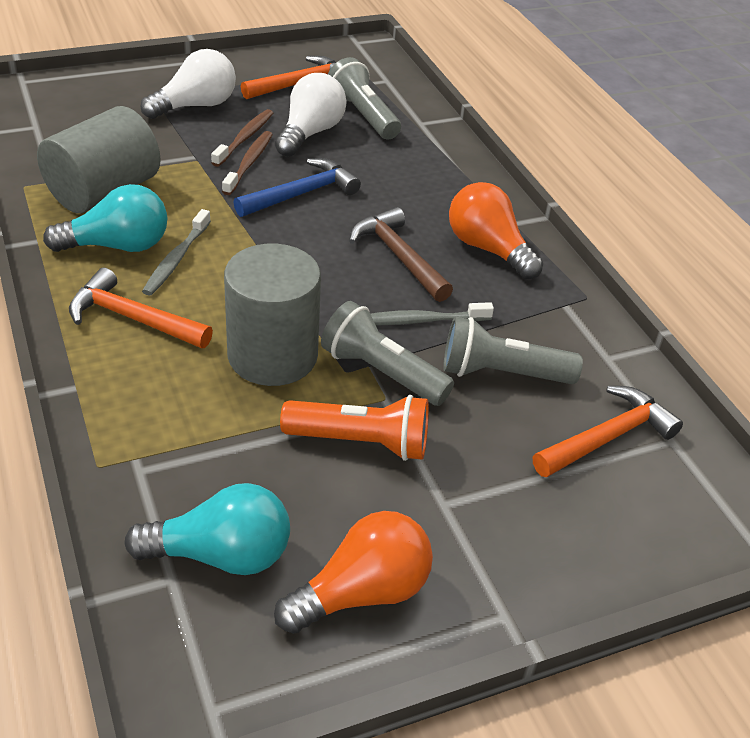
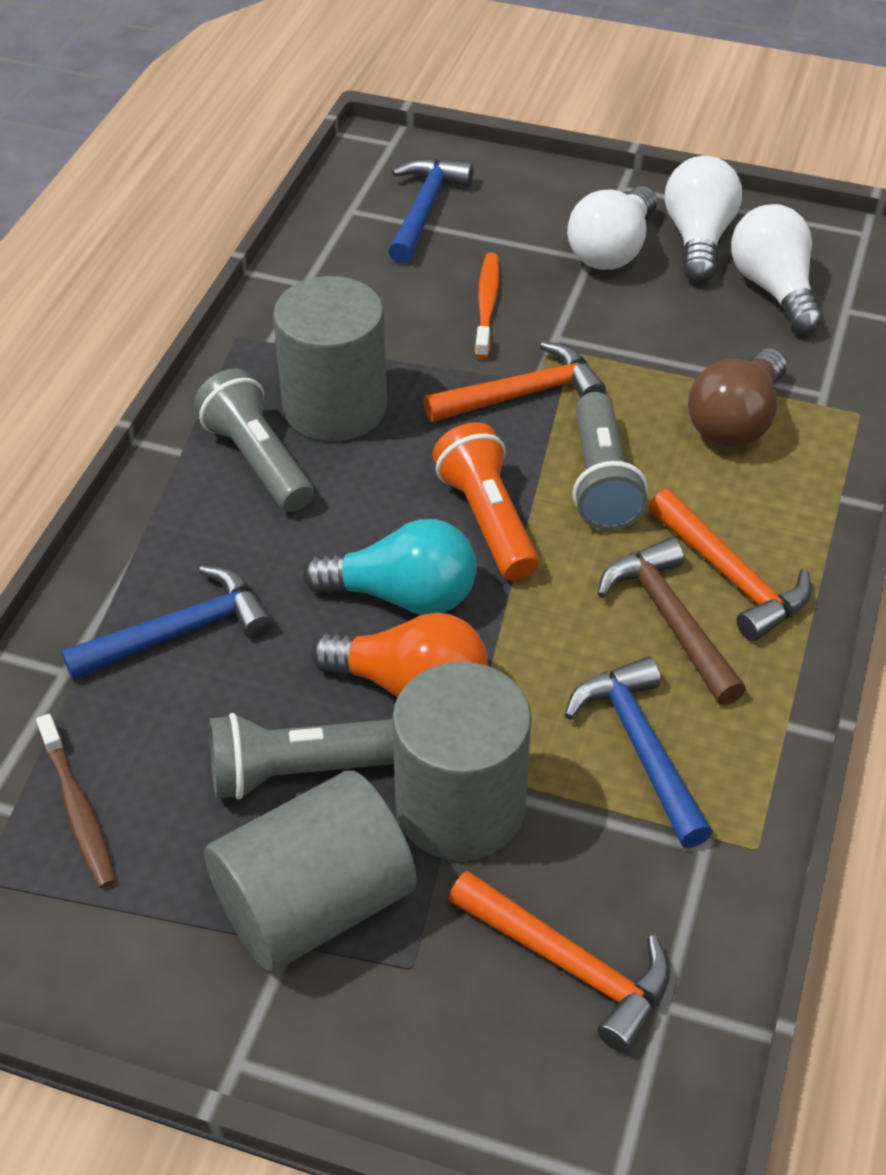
blue hammer: [233,158,361,217] = 1 -> [61,566,273,680] [388,158,474,264] [565,657,713,848] = 3
brown light bulb: none = 0 -> [688,348,786,448] = 1
brown toothbrush: [211,109,273,167] [222,131,273,195] = 2 -> [36,714,116,889] = 1
grey cylinder: [37,106,161,213] [224,244,321,386] = 2 -> [204,771,417,972] [273,276,387,442] [392,662,532,861] = 3
grey toothbrush: [142,209,211,295] [371,302,494,325] = 2 -> none = 0
orange light bulb: [274,511,433,634] [449,182,543,280] = 2 -> [311,613,488,697] = 1
orange toothbrush: none = 0 -> [475,253,499,359] = 1
turquoise light bulb: [43,184,167,252] [124,483,290,575] = 2 -> [303,519,477,615] = 1
white light bulb: [141,49,236,119] [275,73,347,157] = 2 -> [567,186,657,270] [665,156,742,282] [731,204,823,334] = 3

